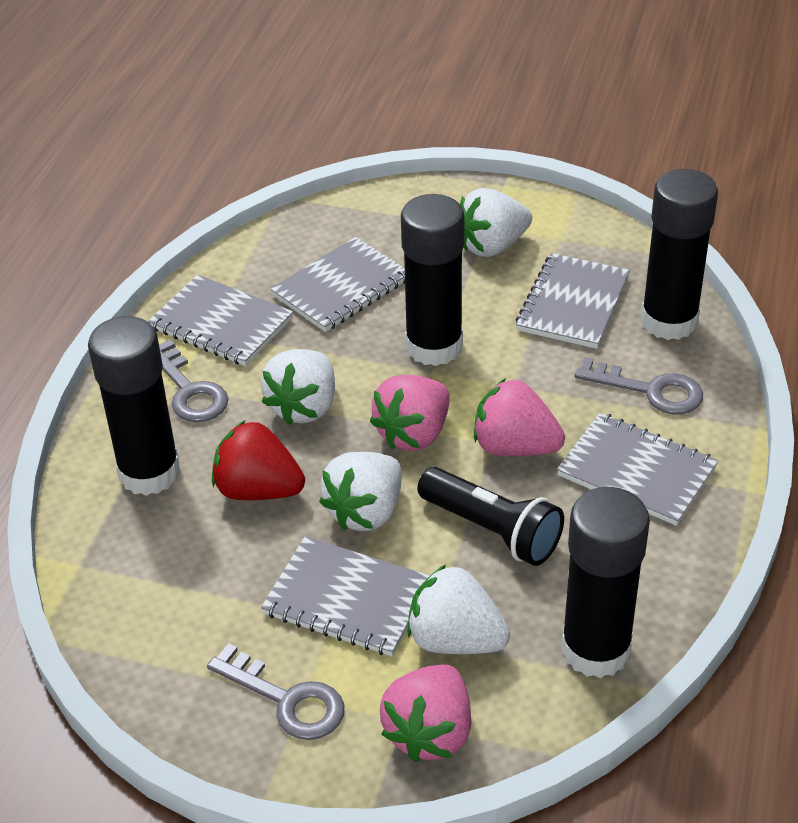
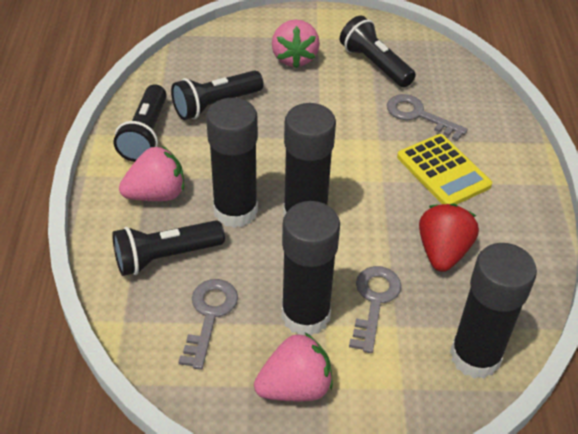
black flashlight: [417,467,564,566] = 1 -> [112,220,225,276] [114,84,167,162] [171,70,264,120] [340,15,416,87] = 4
grey notebook: [148,275,293,366] [261,536,430,656] [270,237,405,332] [516,253,630,349] [557,413,718,526] = 5 -> none = 0
white strawberry: [261,349,335,425] [319,452,402,531] [407,565,510,654] [460,188,532,257] = 4 -> none = 0
yellow calculator: none = 0 -> [397,134,492,205] = 1

